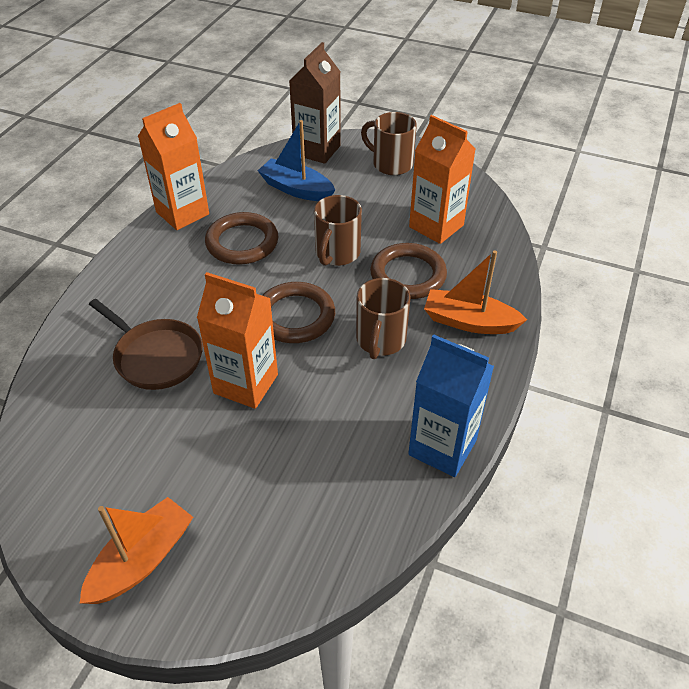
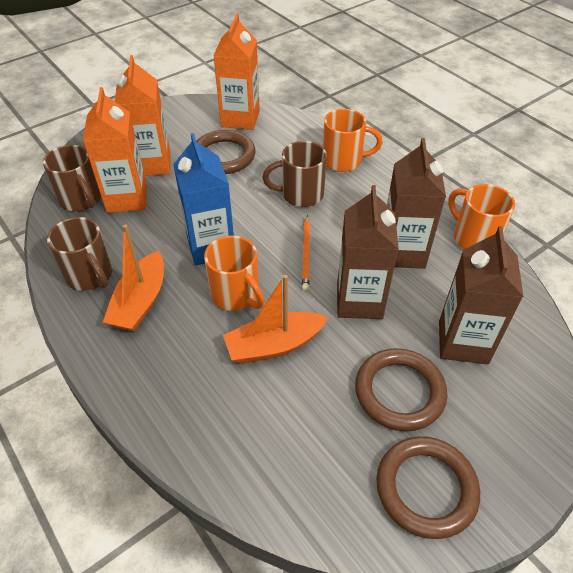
blue boat: [258,120,335,201] = 1 -> none = 0
brown carton: [289,42,341,164] = 1 -> [337,185,399,319] [387,138,446,269] [439,226,524,365] = 3
brown pan: [89,299,203,390] = 1 -> none = 0
orange mug: none = 0 -> [204,235,265,311] [323,109,383,172] [448,184,515,249] = 3
orange pencil: none = 0 -> [302,215,310,291] = 1

